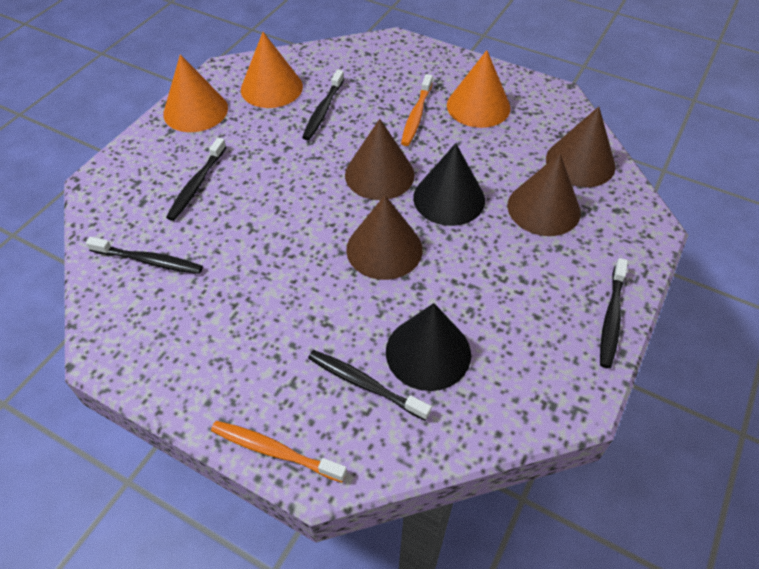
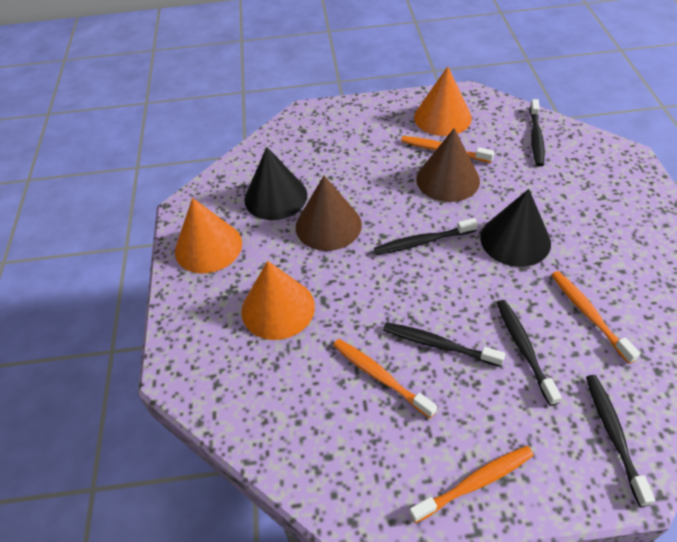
brown cone: [345,119,415,200] [346,195,422,280] [507,153,581,236] [546,107,616,187] = 4 -> [296,176,362,251] [416,128,480,202] = 2
orange toothbrush: [211,421,347,482] [401,74,433,146] = 2 -> [333,339,437,419] [401,136,494,163] [409,446,534,523] [551,271,640,364] = 4

